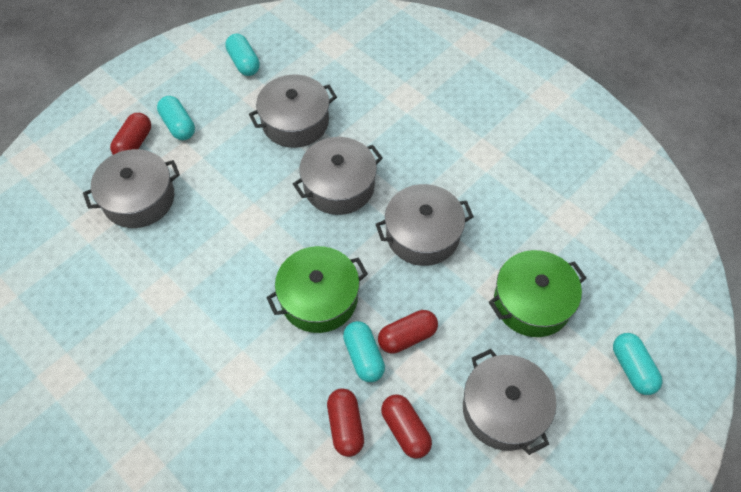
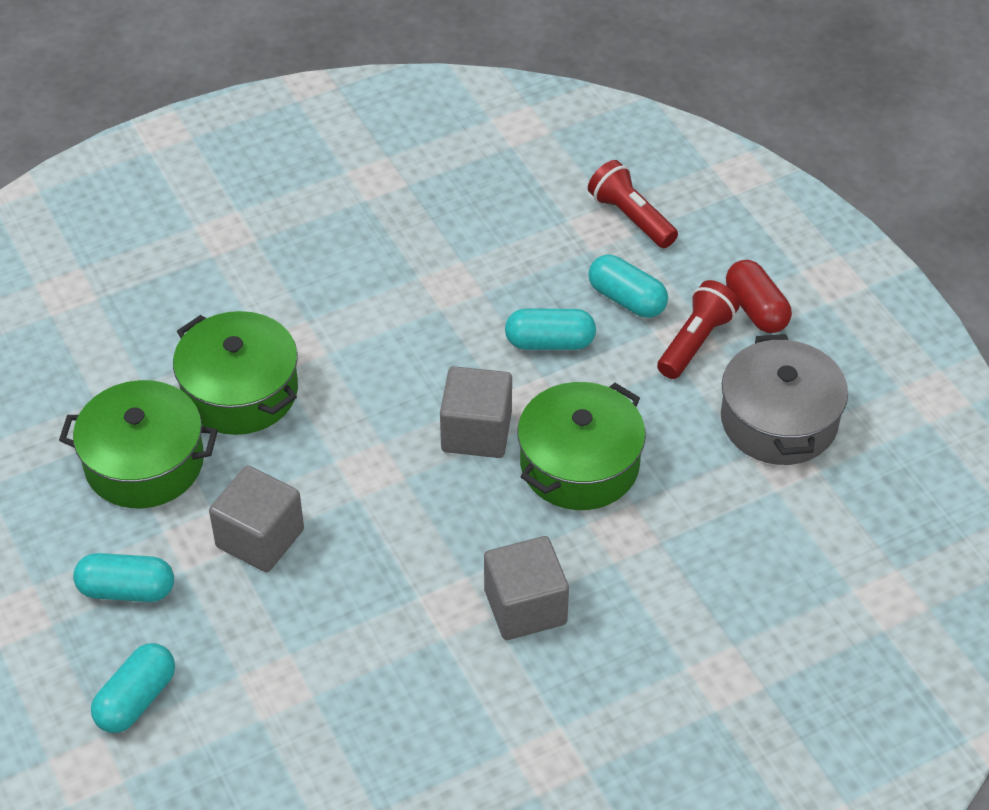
green pot: [266,246,368,333] [489,250,586,337] = 2 -> [59,380,218,508] [173,311,298,435] [518,382,646,510] = 3
grey cube: none = 0 -> [209,466,304,572] [440,366,512,458] [484,536,569,640] = 3
grey pot: [83,149,180,228] [249,74,337,148] [293,137,383,215] [376,184,474,266] [463,349,556,455] = 5 -> [721,334,848,465] = 1
red capsule: [110,113,151,155] [327,388,364,457] [378,310,438,354] [381,394,432,459] = 4 -> [726,260,792,333] = 1
red flashlight: none = 0 -> [588,160,678,248] [657,280,740,379] = 2

